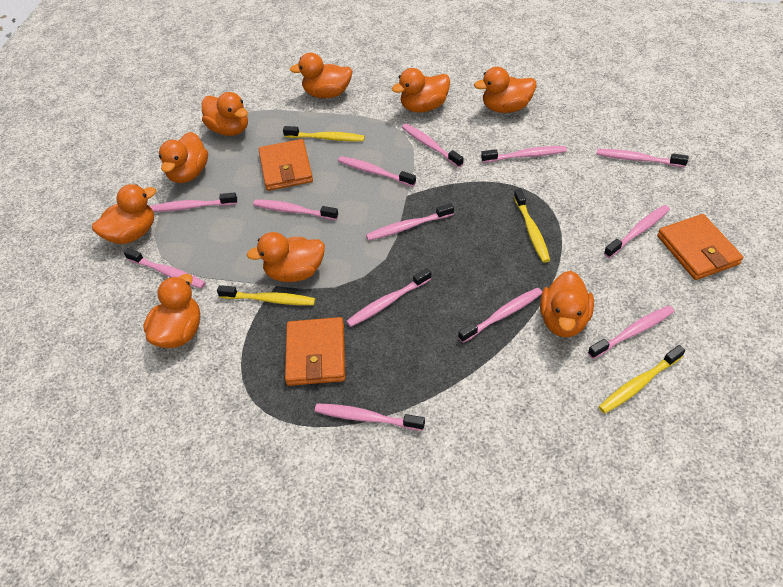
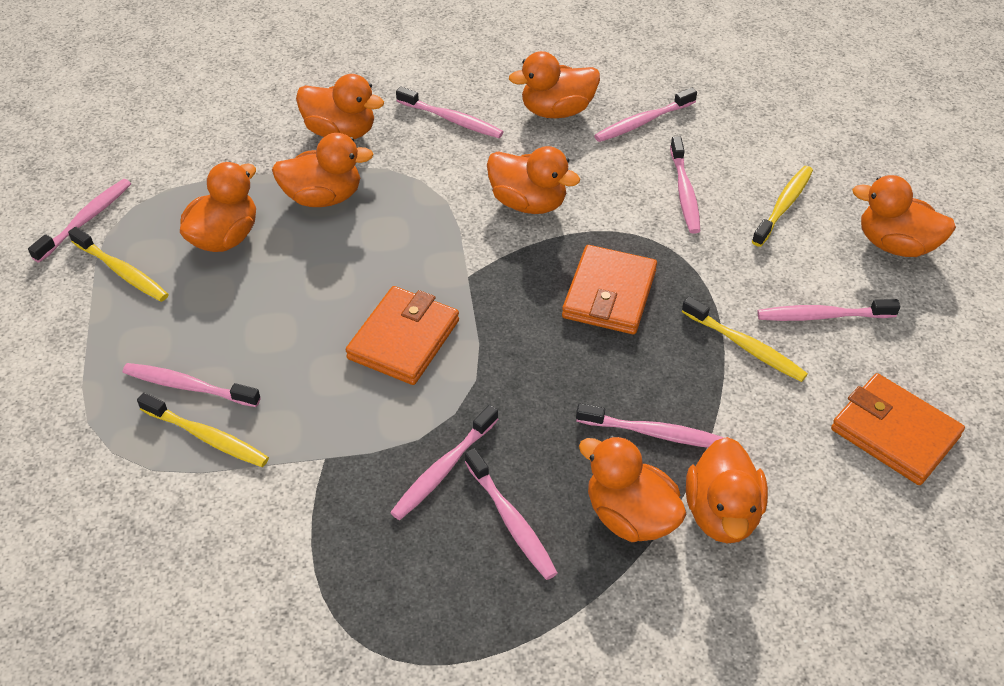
orange duck: [92,184,156,244] [143,274,200,348] [159,132,208,183] [202,92,248,136] [246,232,325,282] [290,53,352,98] [392,68,450,113] [474,67,536,113] [540,271,594,337] = 9 -> [180,162,256,252] [272,133,374,207] [296,74,384,139] [487,146,580,214] [509,51,600,118] [579,436,687,542] [686,437,768,544] [852,175,956,257] = 8
pink toothbrush: [124,248,206,289] [150,192,237,212] [253,199,338,220] [315,403,425,431] [338,156,416,187] [346,268,431,327] [366,203,454,241] [402,124,464,167] [458,288,542,343] [481,146,567,163] [588,306,674,359] [596,149,688,167] [604,205,670,258] = 13 -> [28,179,131,263] [123,363,261,407] [390,405,499,520] [396,86,504,138] [465,448,557,580] [576,403,724,448] [594,87,697,142] [670,136,700,234] [757,299,900,321] = 9

